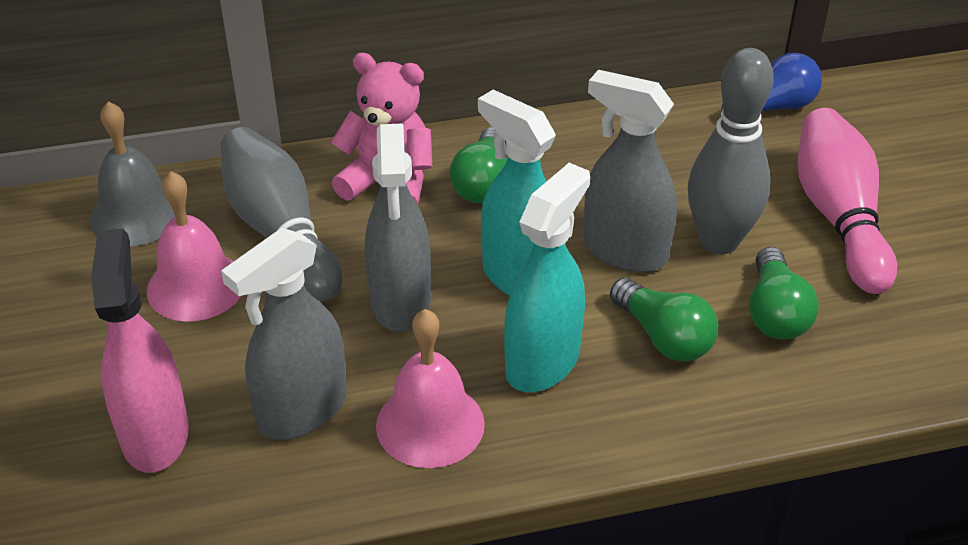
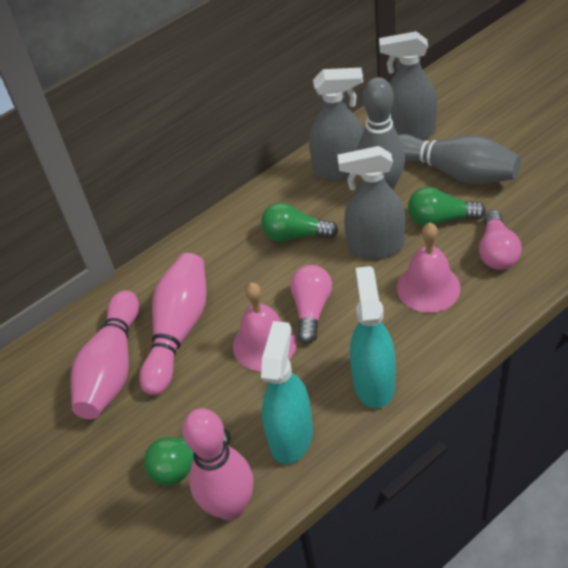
blue light bulb: [721,53,822,112] = 1 -> none = 0
grey bell: [90,101,175,246] = 1 -> none = 0
pink bowling pin: [798,108,897,294] = 1 -> [71,290,139,419] [139,253,207,395] [182,408,253,520] = 3
pink light bulb: none = 0 -> [290,265,332,343] [479,210,522,270] = 2
pink spray bottle: [91,228,189,473] = 1 -> none = 0
pink teddy bear: [331,53,432,205] = 1 -> none = 0

